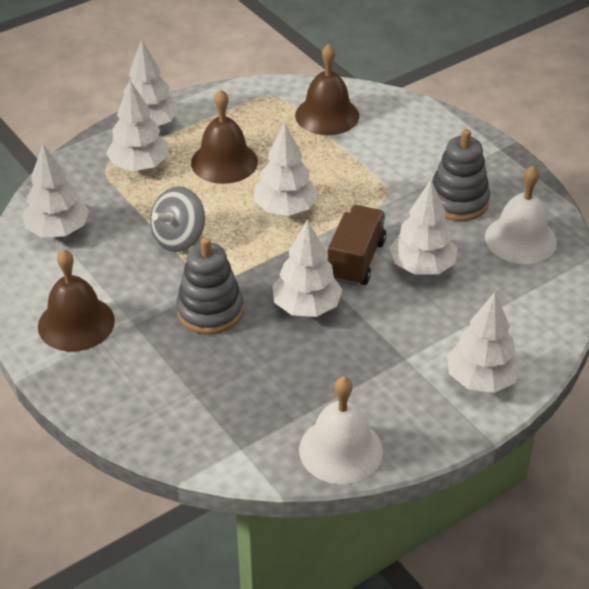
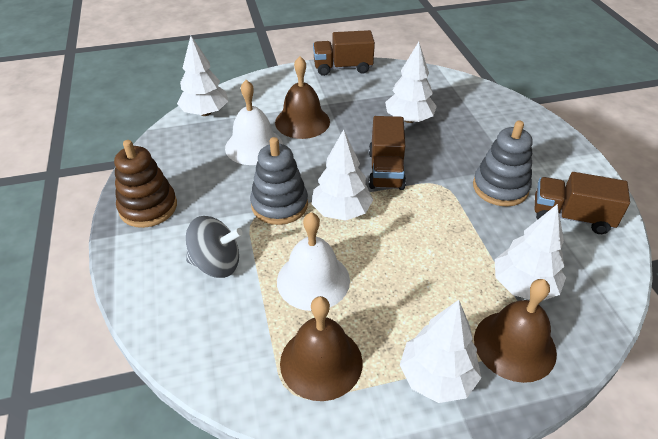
brown stacking toy: none = 0 -> [114,140,177,228] = 1
brown truck: [328,205,386,286] = 1 -> [313,30,375,76] [369,116,406,190] [535,172,630,234] = 3
white tree: [23,144,89,237] [106,80,169,171] [120,40,179,126] [253,123,318,216] [272,219,342,317] [389,180,457,274] [447,292,522,393] = 7 -> [177,36,228,116] [312,129,373,221] [385,42,437,123] [400,300,481,403] [495,204,566,300] = 5

